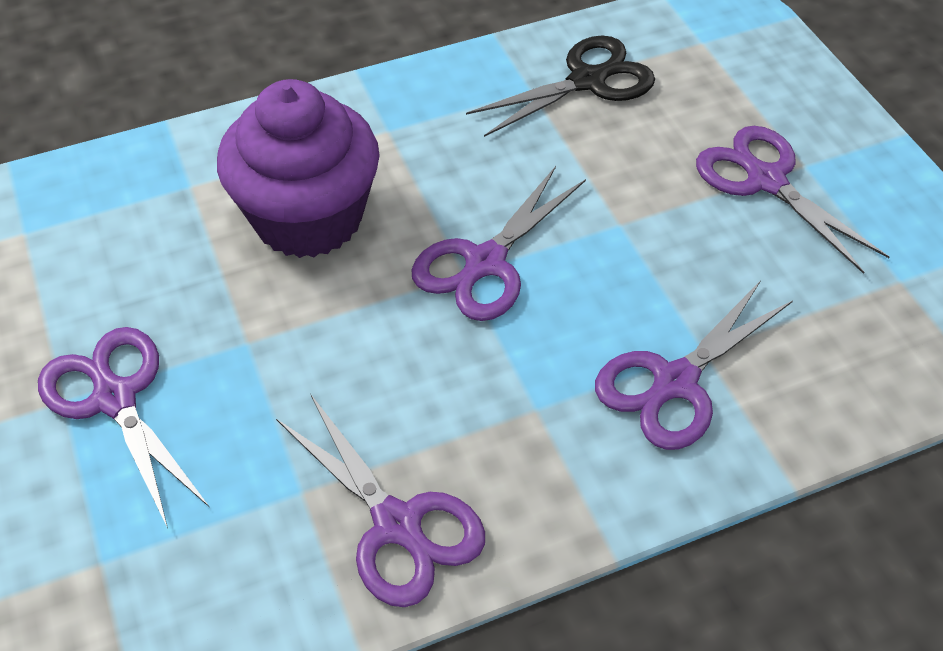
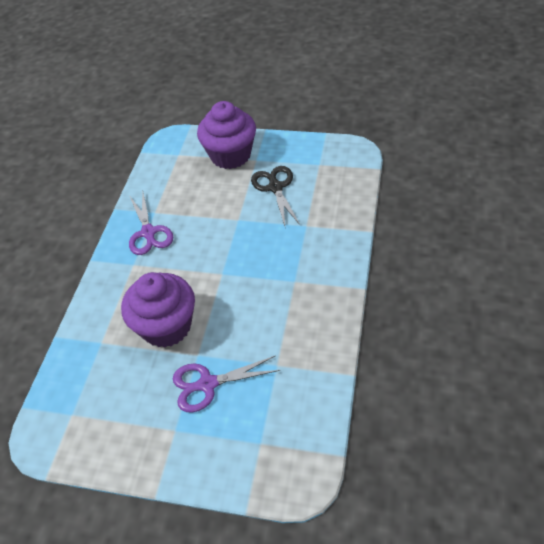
purple cupcake: [217,79,380,258] = 1 -> [121,272,195,348] [197,101,256,169] = 2
purple scissors: [38,327,210,528] [276,395,485,607] [411,166,586,321] [595,280,793,450] [696,126,890,274] = 5 -> [129,193,173,255] [173,356,280,413] = 2

